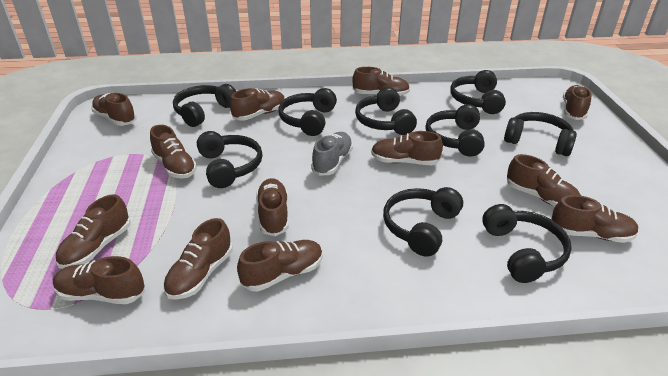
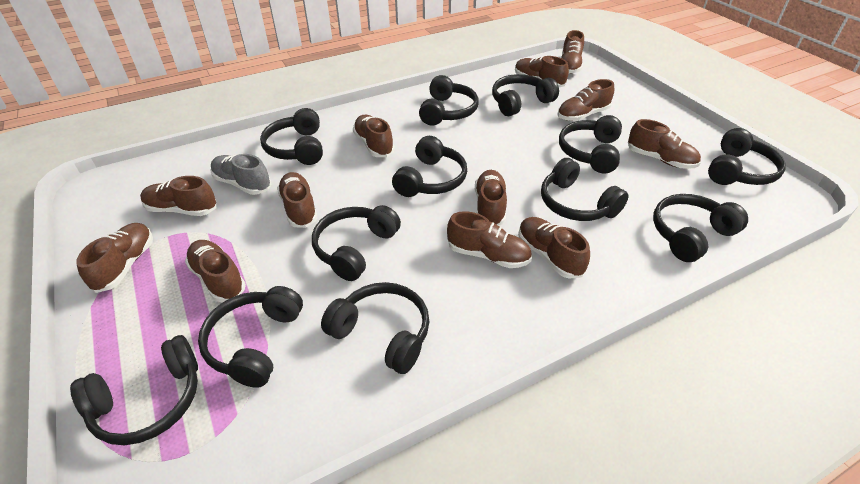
black headphones: [173,84,236,127] [197,131,263,188] [278,88,337,136] [355,87,417,135] [383,187,463,257] [425,104,485,157] [450,70,506,114] [482,204,572,283] [504,112,577,156] = 9 -> [70,335,198,445] [198,286,303,388] [260,108,323,165] [312,205,401,281] [321,282,430,374] [392,136,467,197] [419,75,479,125] [492,74,559,116] [541,158,629,221] [559,115,622,174] [653,194,748,262] [708,128,786,185] = 12
brown shoe: [53,256,145,304] [55,194,131,269] [91,93,137,126] [150,125,197,178] [163,218,232,300] [230,88,285,121] [237,240,323,291] [256,178,289,236] [352,67,410,96] [371,131,443,165] [507,154,581,207] [551,195,639,243] [563,85,592,120] = 13 -> [76,223,153,293] [140,176,217,216] [185,240,246,302] [277,172,318,228] [353,115,395,157] [447,211,532,268] [475,170,507,226] [515,56,569,87] [518,217,590,279] [557,79,614,121] [561,30,584,74] [628,119,701,169] = 12

